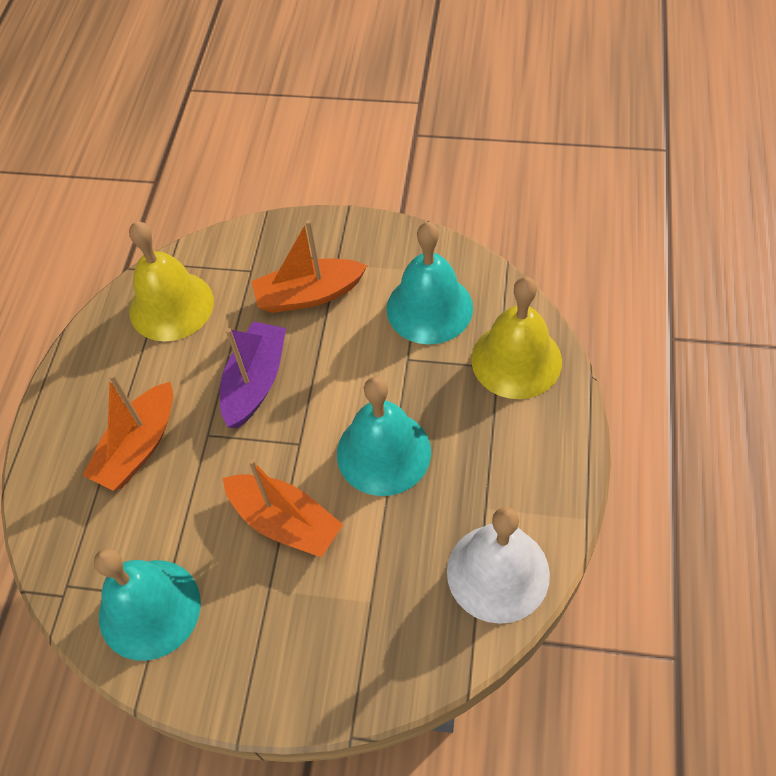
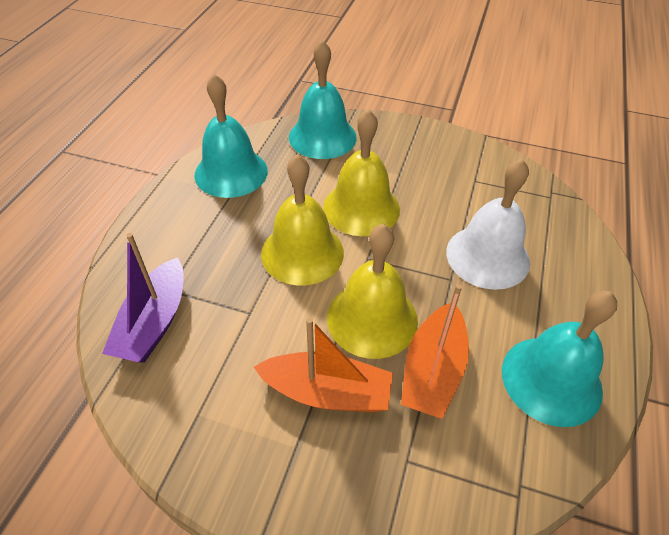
orange boat: [83,374,173,491] [223,459,343,557] [251,220,367,313] = 3 -> [254,318,393,412] [401,284,469,419] = 2
yellow bell: [129,221,214,342] [471,277,562,399] = 2 -> [261,154,344,285] [323,109,400,236] [327,224,418,359] = 3

